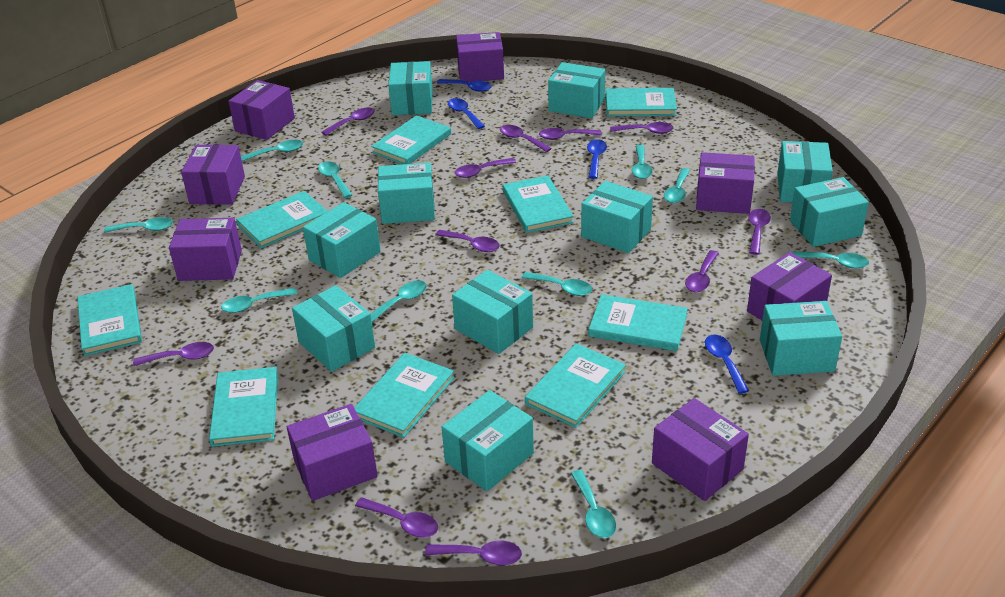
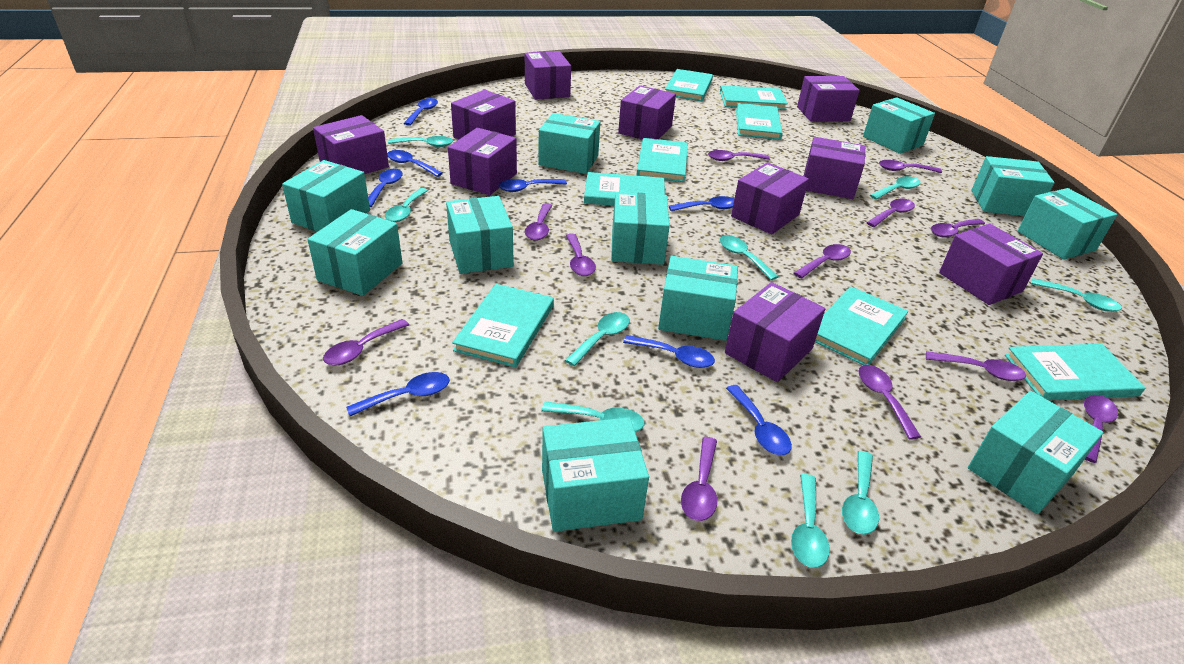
blue spoon: [437,79,492,92] [448,98,485,129] [587,139,607,179] [705,335,749,394] = 4 -> [346,372,450,416] [368,169,403,207] [387,150,443,177] [404,98,438,126] [498,179,567,192] [623,335,715,368] [669,196,734,211] [726,385,792,455] = 8
purple box: [169,218,242,281] [181,144,245,205] [229,80,295,140] [287,404,378,501] [456,32,504,82] [652,398,749,501] [696,152,755,214] [747,252,832,320] = 8 -> [313,115,389,174] [448,128,517,195] [451,90,516,139] [525,51,571,99] [618,85,676,140] [725,282,825,382] [731,162,809,234] [797,76,860,122] [804,137,865,199] [939,224,1043,305] = 10
purple spoon: [133,342,214,366] [322,107,374,136] [355,497,438,538] [425,541,522,565] [435,230,500,252] [454,158,516,178] [500,125,552,152] [539,128,602,140] [610,122,674,134] [685,250,719,292] [748,209,771,255] = 11 -> [323,319,409,365] [525,203,552,241] [566,234,596,276] [681,437,717,521] [708,150,770,161] [794,244,851,279] [858,365,921,440] [867,199,915,227] [879,160,942,173] [926,351,1026,381] [931,219,985,237] [1084,395,1118,463] = 12
turquoise book: [77,284,142,356] [209,367,278,447] [236,191,328,248] [354,353,455,438] [371,115,451,164] [503,175,574,233] [525,343,626,428] [588,294,688,351] [606,88,677,117] = 9 -> [452,284,554,368] [584,172,665,206] [636,138,688,182] [665,69,713,101] [720,85,788,110] [736,103,783,140] [815,287,908,365] [1005,344,1145,400] = 8
turquoise spoon: [104,217,173,233] [221,288,297,313] [241,140,303,161] [318,161,352,198] [371,280,427,322] [522,272,593,296] [571,470,616,538] [632,145,653,179] [664,168,690,203] [793,251,869,268] = 10 -> [385,188,428,222] [388,136,453,147] [541,401,645,432] [565,312,630,366] [720,235,779,280] [791,474,830,568] [842,451,879,535] [870,176,921,200] [1031,278,1122,312] = 9

